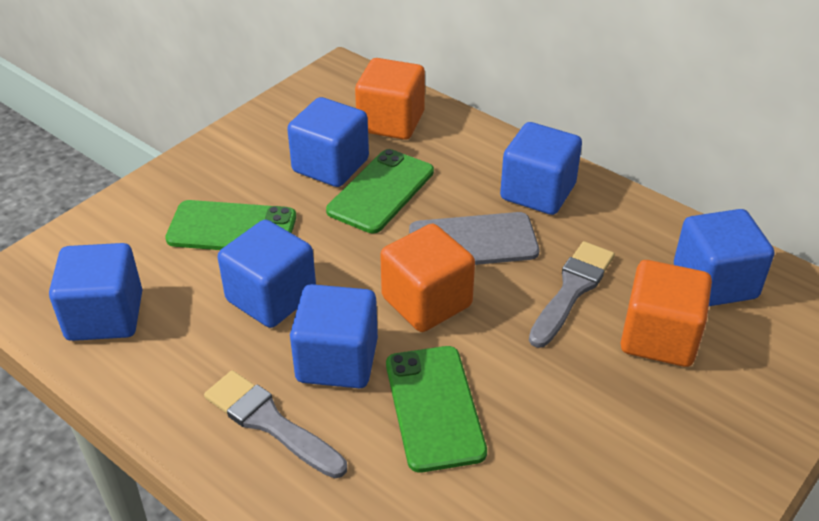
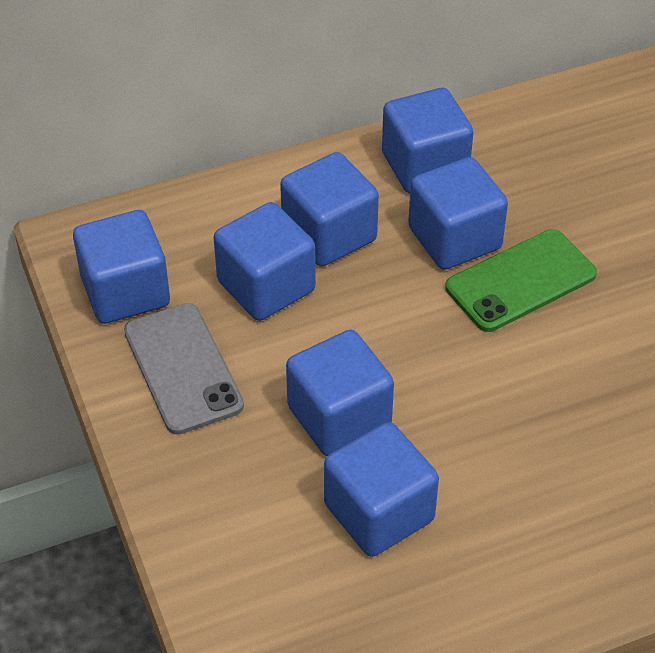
blue cube: [49,243,143,341] [218,220,316,328] [287,97,369,187] [290,284,378,388] [500,122,582,215] [674,209,774,306] = 6 -> [73,210,170,324] [214,202,316,321] [280,152,379,267] [286,330,394,456] [324,422,439,557] [382,88,473,193] [408,157,508,270] = 7
green phone: [165,200,296,250] [326,149,434,233] [386,346,487,473] = 3 -> [445,229,597,332] = 1
grey brush: [204,370,347,478] [529,241,615,348] = 2 -> none = 0
orange cube: [355,58,425,140] [380,224,475,332] [621,260,712,367] = 3 -> none = 0

